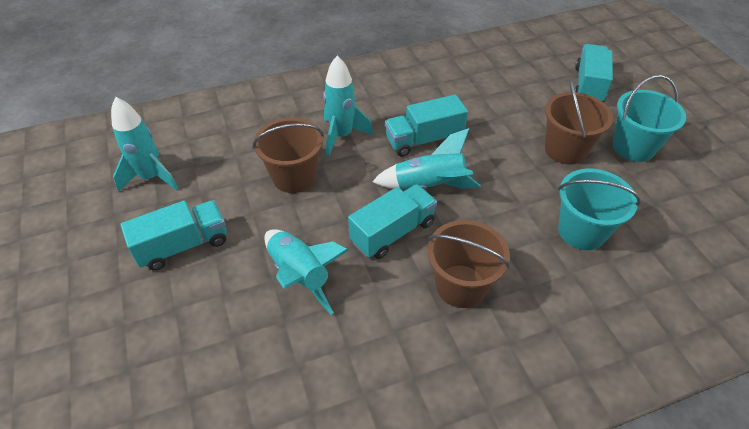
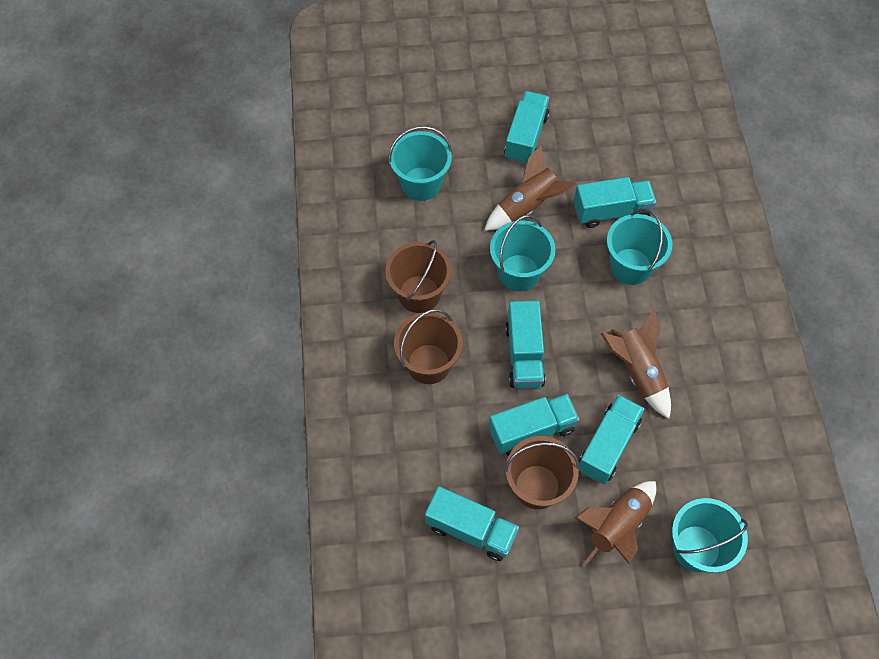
brown rocket: none = 0 -> [484,145,576,231] [575,481,656,567] [601,309,671,419] = 3
turquoise bucket: [558,169,641,250] [612,75,686,162] = 2 -> [389,126,452,201] [490,215,556,291] [607,208,672,285] [672,498,748,573] = 4
turquoise rocket: [111,97,178,192] [264,229,349,315] [323,55,373,157] [372,128,481,190] = 4 -> none = 0
turquoise truck: [121,200,227,271] [348,184,437,259] [385,95,468,157] [575,44,613,102] = 4 -> [425,486,519,561] [489,394,579,456] [504,91,549,165] [505,301,545,388] [574,177,656,228] [579,395,645,484] = 6

